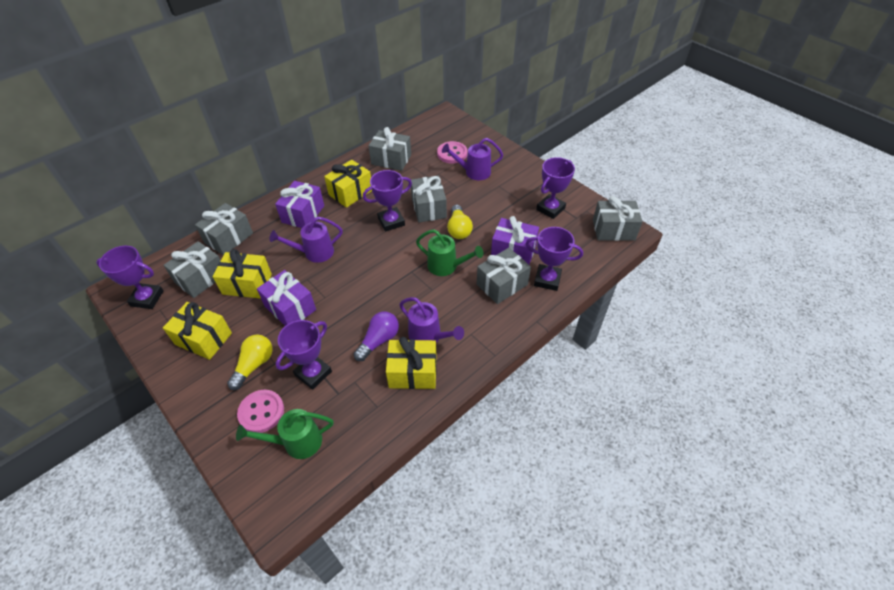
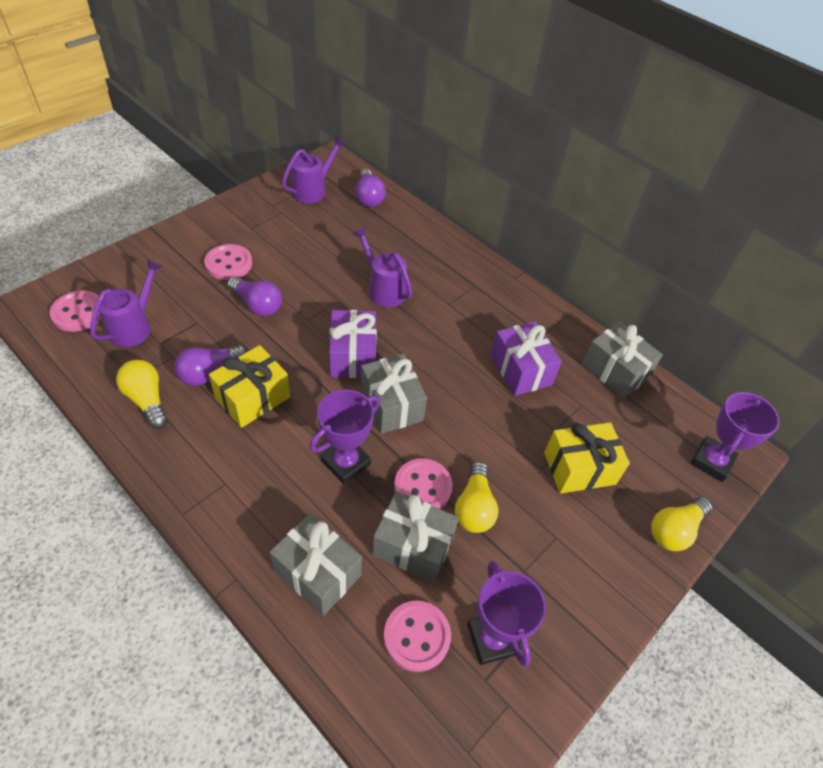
green watering can: [236,409,334,459] [416,229,483,276] = 2 -> none = 0
grey gift: [164,241,221,298] [195,203,253,255] [368,127,411,171] [411,176,447,222] [477,248,531,304] [593,196,643,241] = 6 -> [270,513,362,616] [361,354,427,434] [372,491,459,582] [582,322,663,398] = 4
pink button: [237,390,284,433] [437,141,467,164] = 2 -> [49,291,102,332] [204,244,252,280] [384,601,451,672] [394,458,453,509] = 4
purple gift: [257,270,316,326] [275,181,324,228] [491,216,539,264] = 3 -> [329,310,377,378] [491,321,562,396] = 2
purple light bulb: [354,312,399,361] = 1 -> [174,344,247,386] [227,276,282,316] [355,169,386,207] = 3
purple trophy: [96,246,164,309] [276,320,332,390] [363,170,412,232] [526,227,583,291] [536,157,575,219] = 5 -> [309,390,380,484] [467,561,546,667] [690,392,780,482] = 3
yellow gift: [163,302,232,360] [213,249,272,298] [324,160,372,208] [386,337,437,389] = 4 -> [209,345,290,428] [544,422,630,494] = 2
yellow light bulb: [227,335,273,390] [447,204,473,239] = 2 -> [116,360,168,429] [455,461,499,533] [651,497,712,551] = 3

